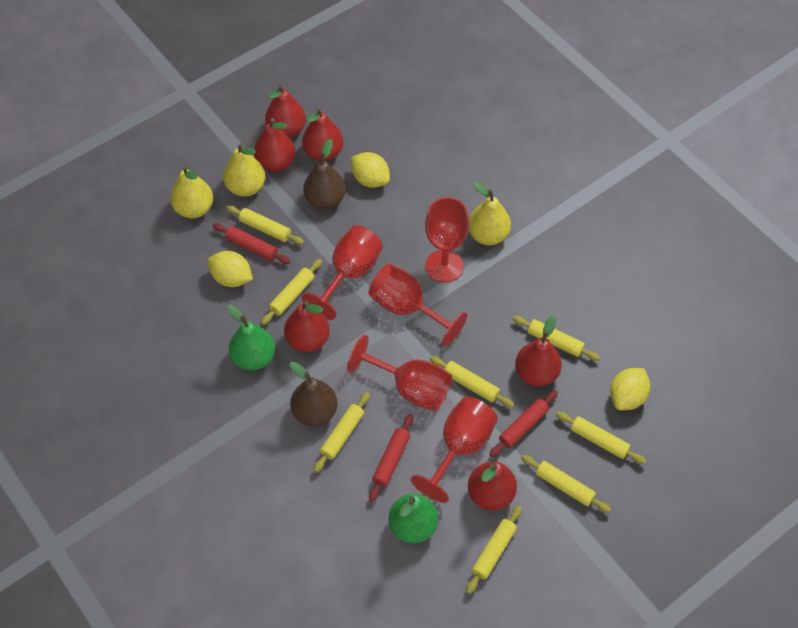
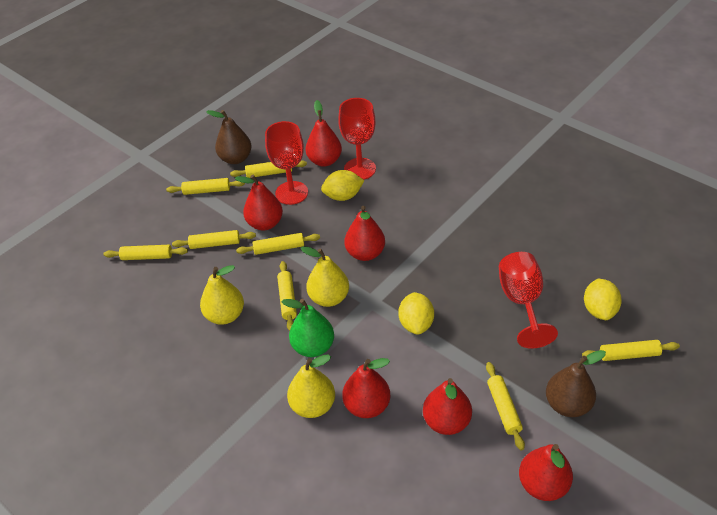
green pear: [227,305,275,370] [388,494,438,543] = 2 -> [281,299,334,357] = 1
red goblet: [302,225,383,320] [347,335,452,411] [369,264,467,347] [411,396,498,503] [425,197,469,282] = 5 -> [265,121,308,205] [338,98,376,180] [499,252,558,349] = 3
red rolling pin: [213,223,291,264] [369,414,413,502] [489,390,558,457] = 3 -> none = 0

